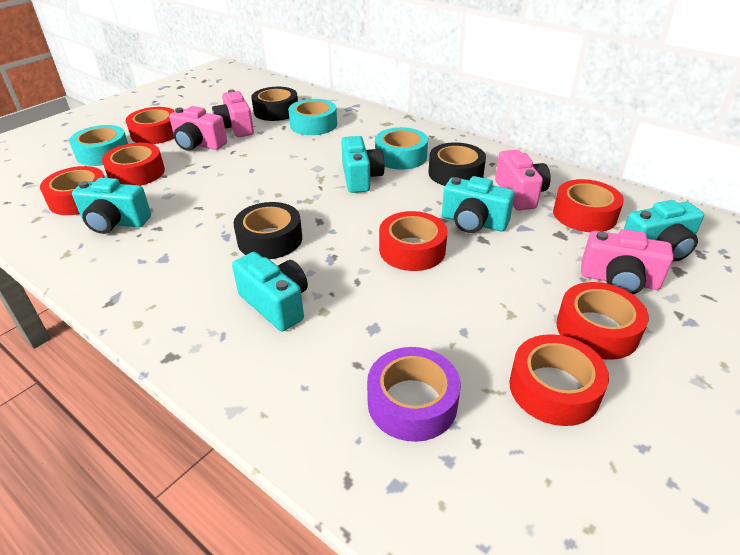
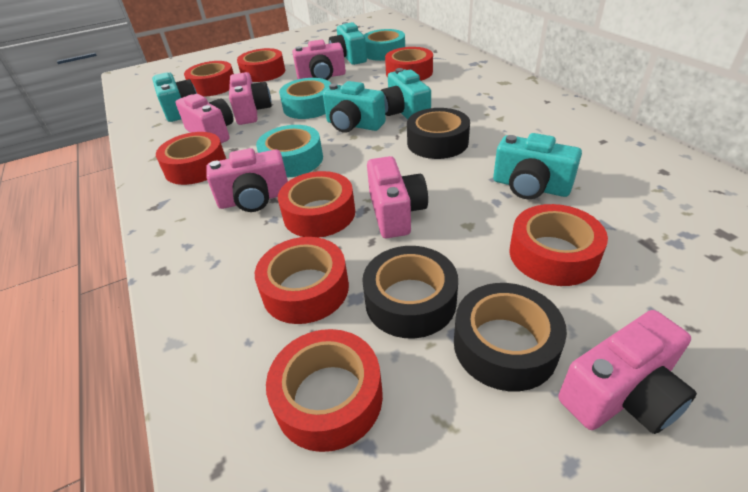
pink camera: [169,106,227,151] [212,89,254,137] [495,150,551,210] [581,229,673,294] = 4 -> [176,94,234,143] [206,148,288,212] [229,72,272,125] [292,40,346,80] [367,156,428,238] [558,310,697,434] = 6
purple tape: [367,347,461,442] = 1 -> none = 0
red tape: [40,166,105,215] [102,143,165,186] [126,107,175,144] [379,211,448,271] [509,334,609,426] [553,179,624,232] [556,282,649,360] = 7 -> [156,132,226,185] [184,61,234,96] [237,48,285,82] [255,237,349,324] [266,329,383,452] [278,171,355,238] [385,47,433,81] [510,204,608,286] = 8

